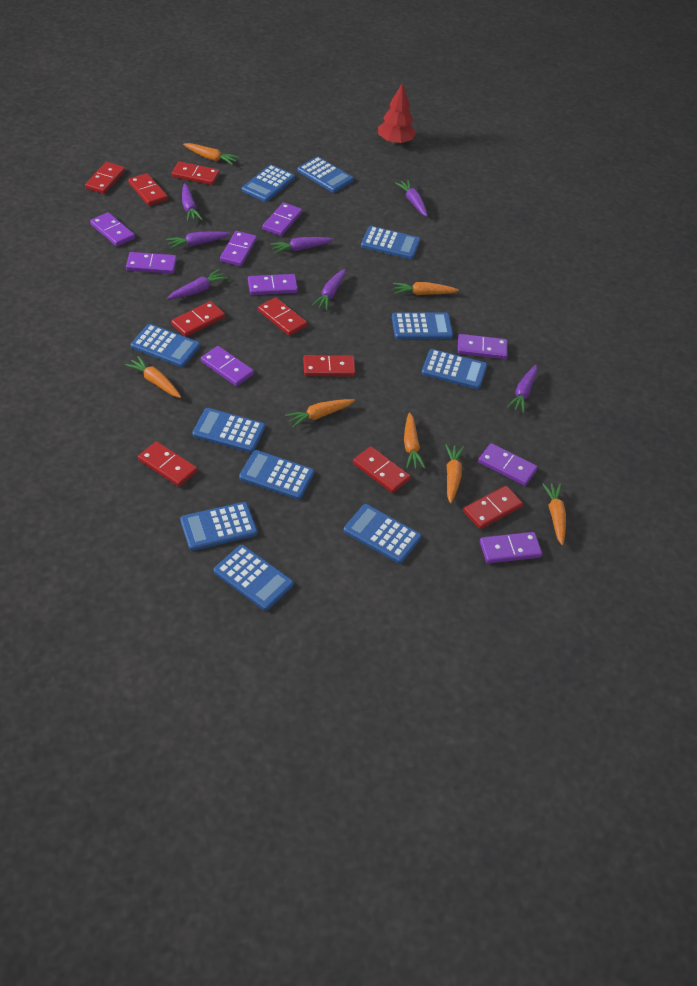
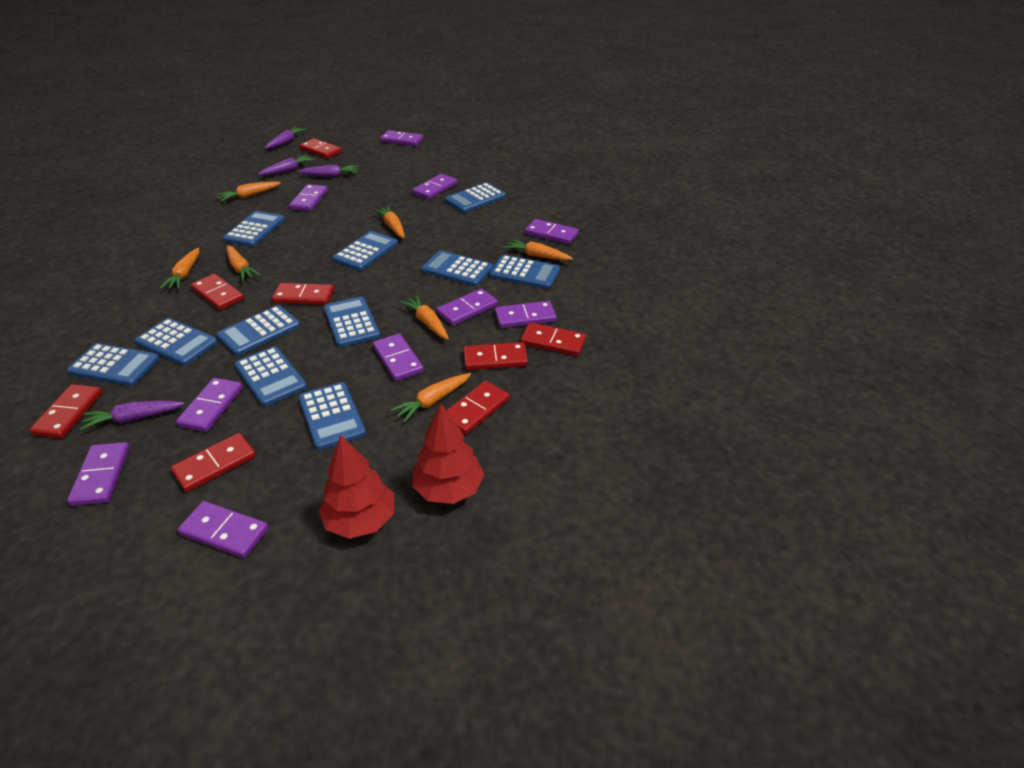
purple carrot: [166,231,231,249] [167,269,228,299] [182,183,203,222] [270,237,334,254] [312,269,346,311] [395,180,428,217] [507,365,537,413] = 7 -> [80,401,185,430] [258,155,315,176] [265,127,306,149] [298,164,359,177] = 4
purple domino: [90,212,135,246] [126,252,177,274] [201,346,254,386] [220,231,257,266] [248,274,298,295] [262,202,302,236] [458,334,508,359] [478,443,538,486] [480,532,542,563] = 9 -> [67,442,130,506] [176,378,243,432] [178,501,269,558] [289,184,328,211] [373,334,424,381] [380,130,424,146] [412,174,457,200] [437,288,498,326] [495,301,557,328] [525,219,579,244] = 10
red domino: [85,162,125,194] [128,173,168,206] [138,441,197,487] [171,301,225,337] [172,161,219,185] [258,297,307,336] [303,355,356,376] [353,446,411,493] [463,486,523,529] = 9 -> [29,384,103,438] [171,433,256,492] [191,274,244,310] [272,283,334,305] [300,138,342,159] [446,381,510,435] [464,342,528,370] [521,323,586,356] = 8
red tree: [378,83,416,145] = 1 -> [318,435,394,539] [412,404,484,504] = 2

